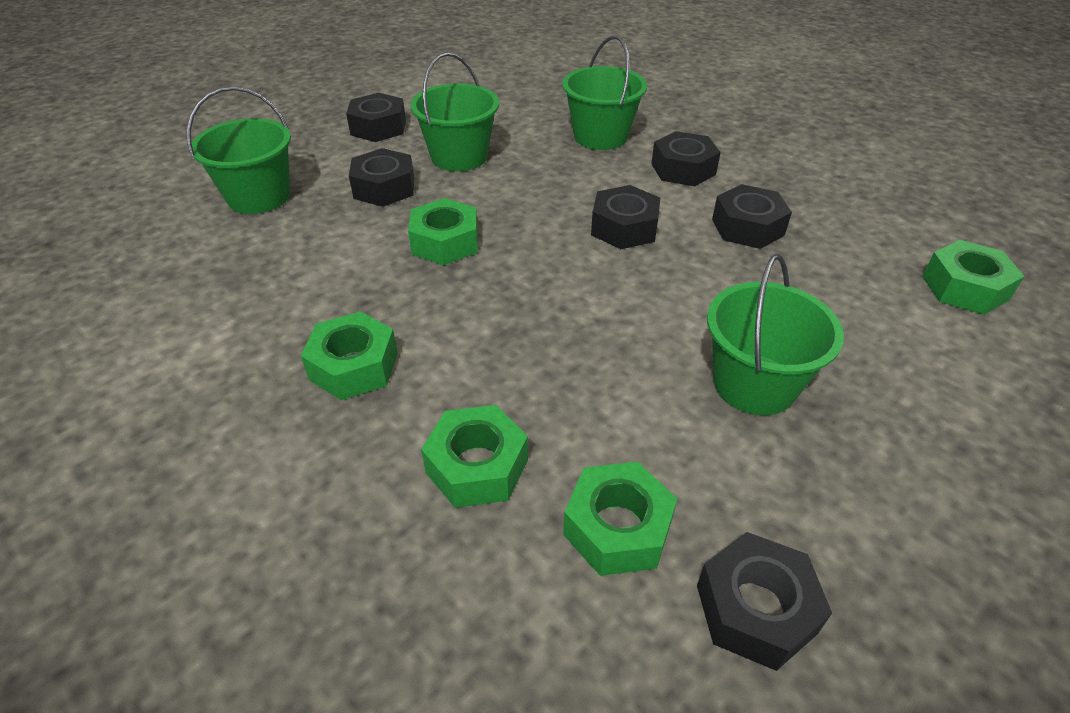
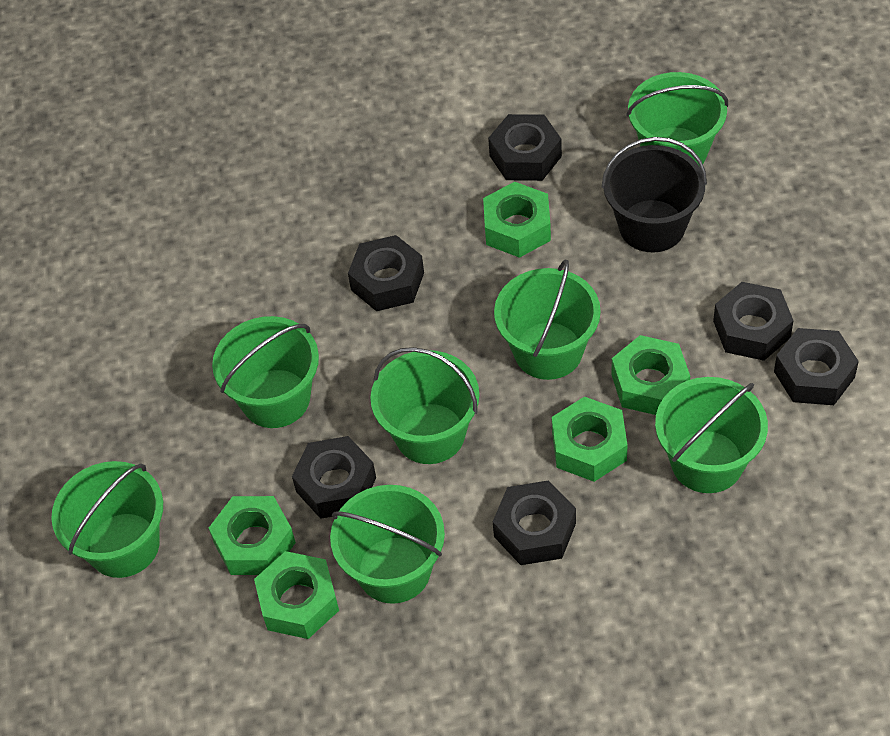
black bucket: none = 0 -> [601,137,707,252] = 1
green bucket: [187,87,291,214] [410,52,499,171] [562,35,647,150] [707,254,844,415] = 4 -> [51,461,163,578] [212,316,319,428] [330,485,445,604] [370,347,479,464] [494,259,601,380] [626,72,728,165] [655,377,768,493] = 7

